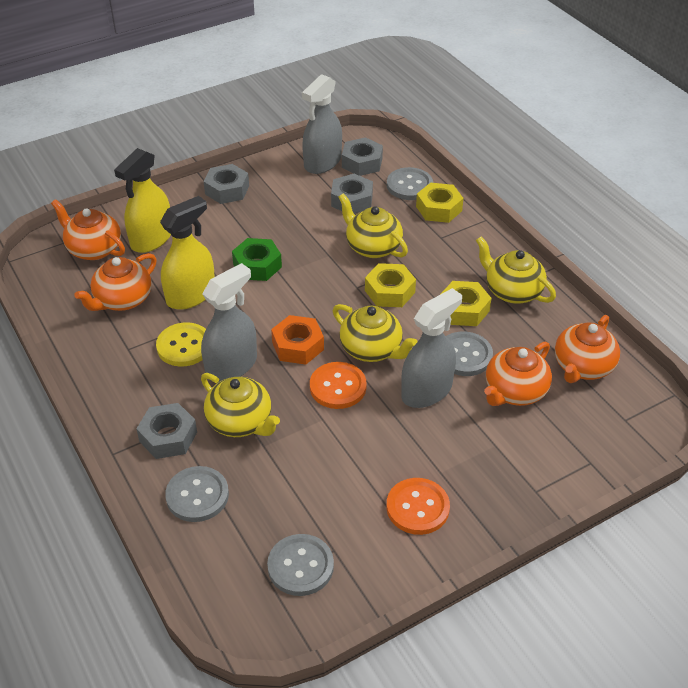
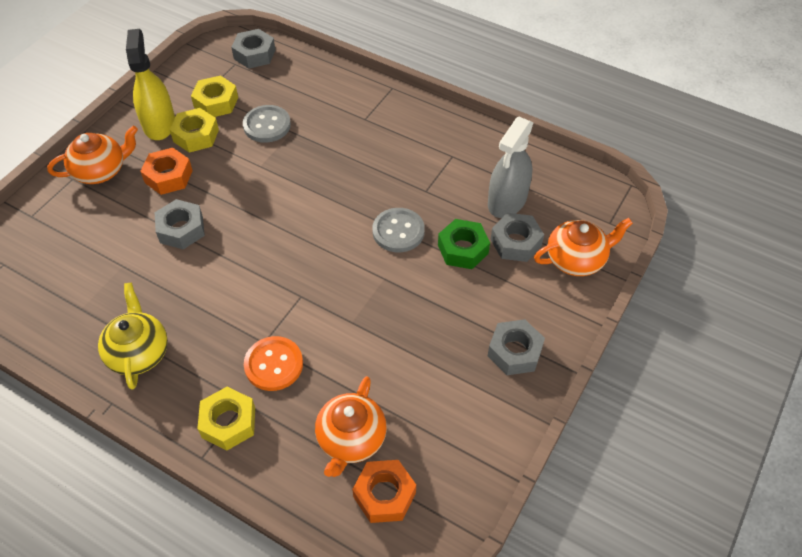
grey button: [165,466,229,522] [267,534,334,596] [387,167,433,200] [446,331,493,376] = 4 -> [243,105,291,143] [372,208,425,252] = 2
grey spray bottle: [201,263,257,382] [302,74,342,174] [401,288,462,408] = 3 -> [488,117,534,218] = 1
orange button: [310,362,367,409] [386,478,450,535] = 2 -> [244,336,303,391] = 1
orange nut: [271,315,324,365] = 1 -> [140,148,193,195] [352,460,416,523] = 2
orange teapot: [51,199,125,260] [74,253,156,311] [484,342,552,406] [555,315,620,383] = 4 -> [47,126,138,184] [315,376,387,477] [534,218,633,276] = 3
yellow button: [156,322,206,367] = 1 -> none = 0
yellow spray bottle: [114,148,171,253] [160,196,215,310] = 2 -> [126,29,175,140] = 1
yellow teapot: [201,373,280,437] [333,304,417,362] [338,193,408,258] [476,237,556,304] = 4 -> [98,283,168,390] = 1

